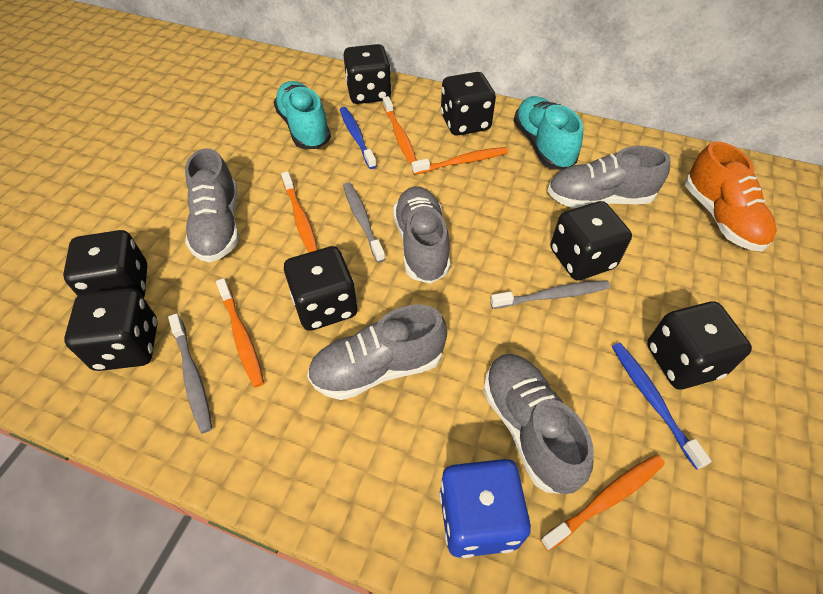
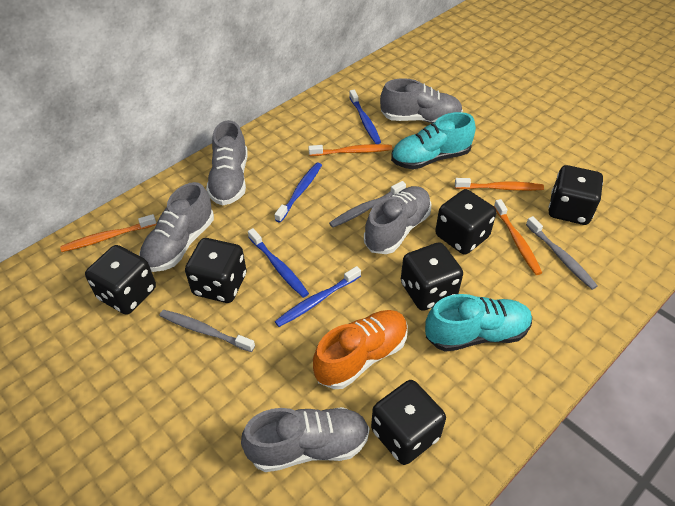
black dice: [63,230,147,298] [64,288,158,371] [284,246,357,331] [344,44,392,104] [441,72,496,136] [551,201,632,280] [647,302,752,390] = 7 -> [85,245,156,315] [185,238,246,303] [371,380,446,465] [401,242,463,311] [435,189,496,254] [549,165,603,225] = 6
blue dice: [439,459,531,558] = 1 -> none = 0
blue toothbrush: [340,107,377,169] [612,343,712,470] = 2 -> [248,228,309,298] [274,163,322,223] [275,266,361,327] [349,90,381,144] = 4
orange toothbrush: [216,278,264,388] [281,171,318,253] [383,96,417,164] [412,147,509,175] [540,455,665,551] = 5 -> [60,214,156,252] [308,144,392,156] [455,178,544,191] [494,199,542,275] = 4

